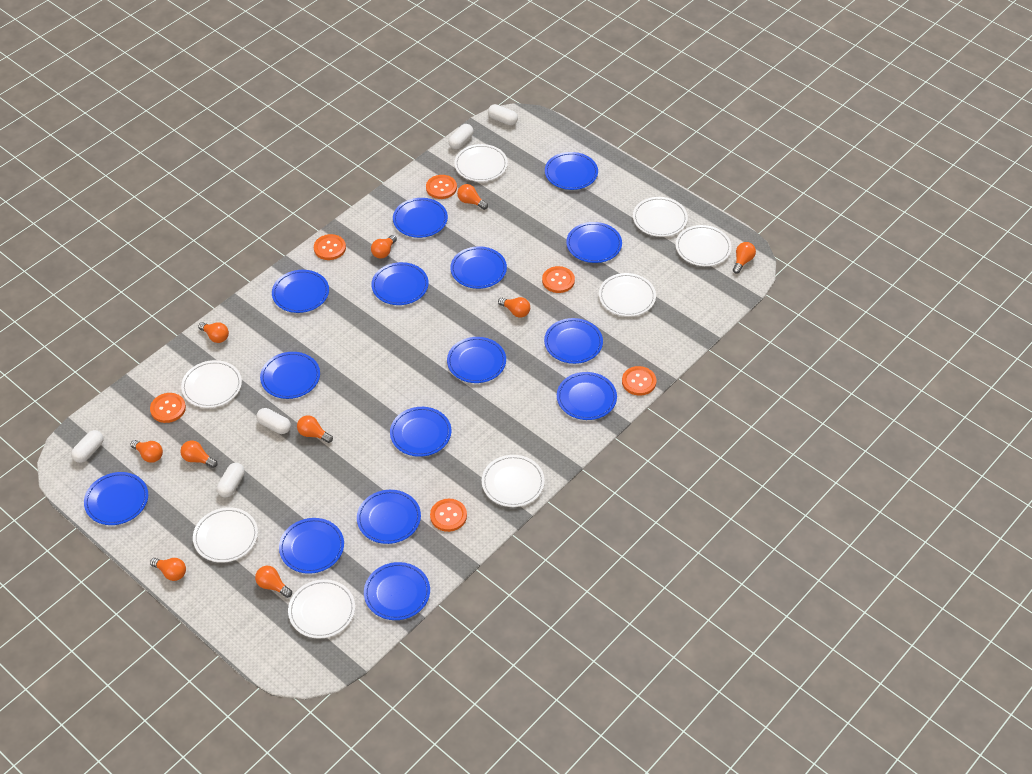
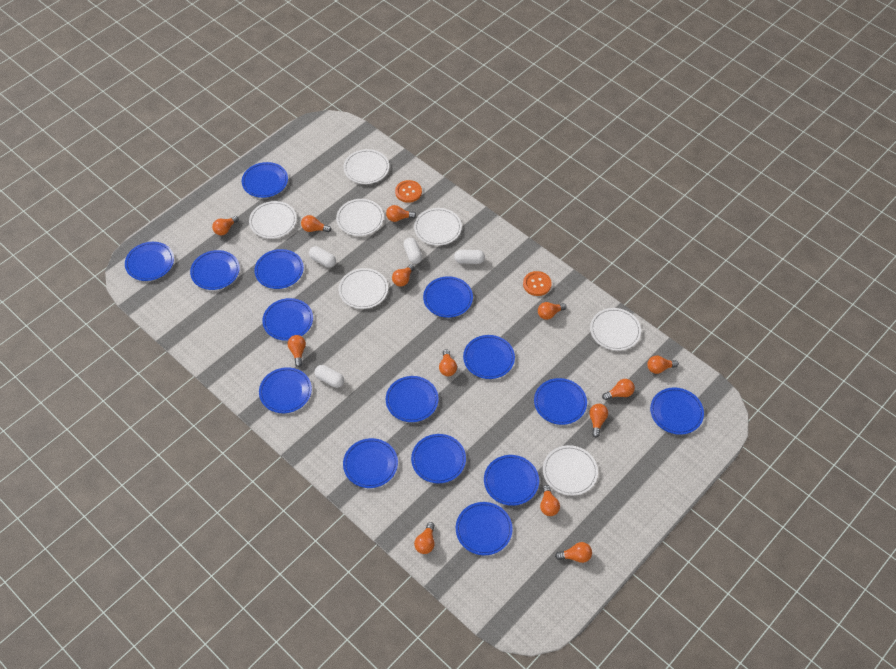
orange button: [150,393,186,423] [314,234,346,260] [426,175,457,199] [430,499,467,532] [542,266,575,293] [622,366,656,396] = 6 -> [395,180,422,203] [523,271,552,296] = 2
orange light bulb: [130,440,163,463] [150,558,186,581] [180,440,217,468] [198,322,229,343] [255,566,292,598] [297,415,333,443] [371,235,397,259] [457,184,488,210] [498,297,530,318] [733,242,756,274] = 10 -> [212,216,239,235] [288,335,306,367] [301,215,331,232] [386,205,416,222] [392,264,415,286] [414,522,435,554] [439,349,457,376] [538,302,567,320] [540,485,560,516] [555,542,592,563] [589,404,608,438] [602,379,635,400] [647,355,679,374] = 13
white capsule: [71,430,104,463] [217,463,245,497] [256,408,291,434] [449,124,474,149] [488,104,518,125] = 5 -> [309,246,336,267] [314,365,344,388] [403,238,422,264] [454,250,485,264] = 4
white plate: [181,360,242,408] [193,507,258,563] [288,579,355,639] [454,144,508,182] [482,455,545,507] [599,273,656,317] [633,197,688,237] [676,225,732,266] = 8 -> [249,201,297,239] [336,199,384,236] [339,268,388,309] [343,149,389,184] [414,208,462,246] [543,445,598,496] [590,308,641,351] = 7

